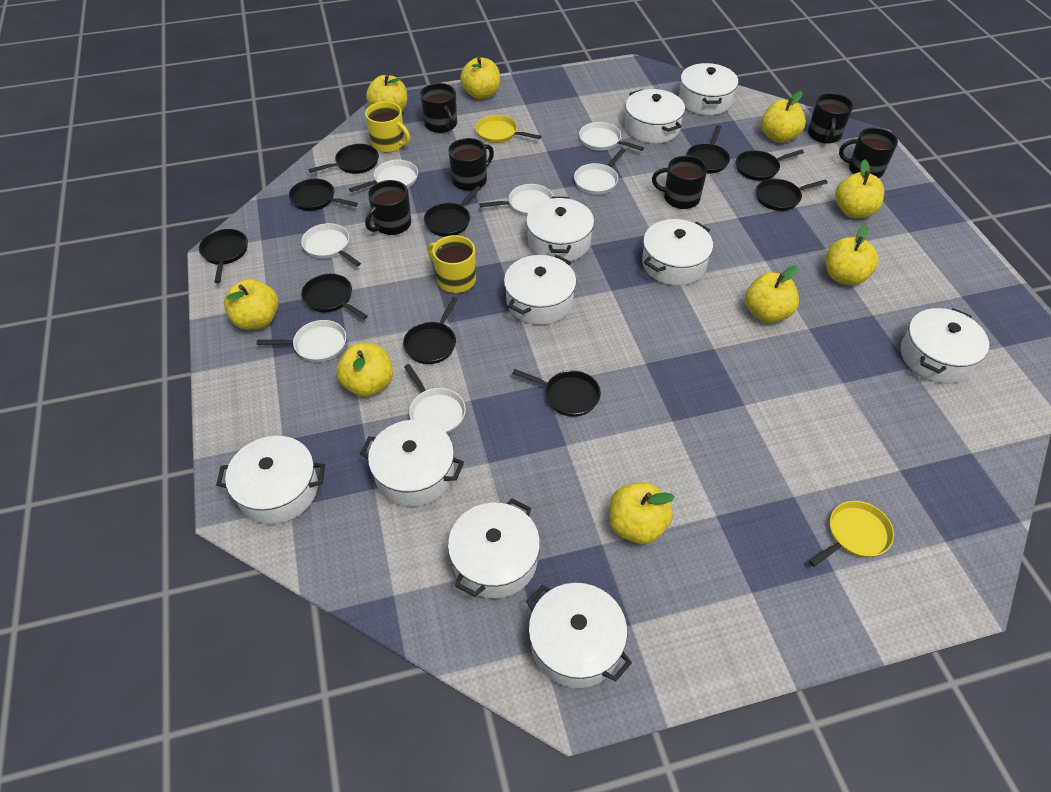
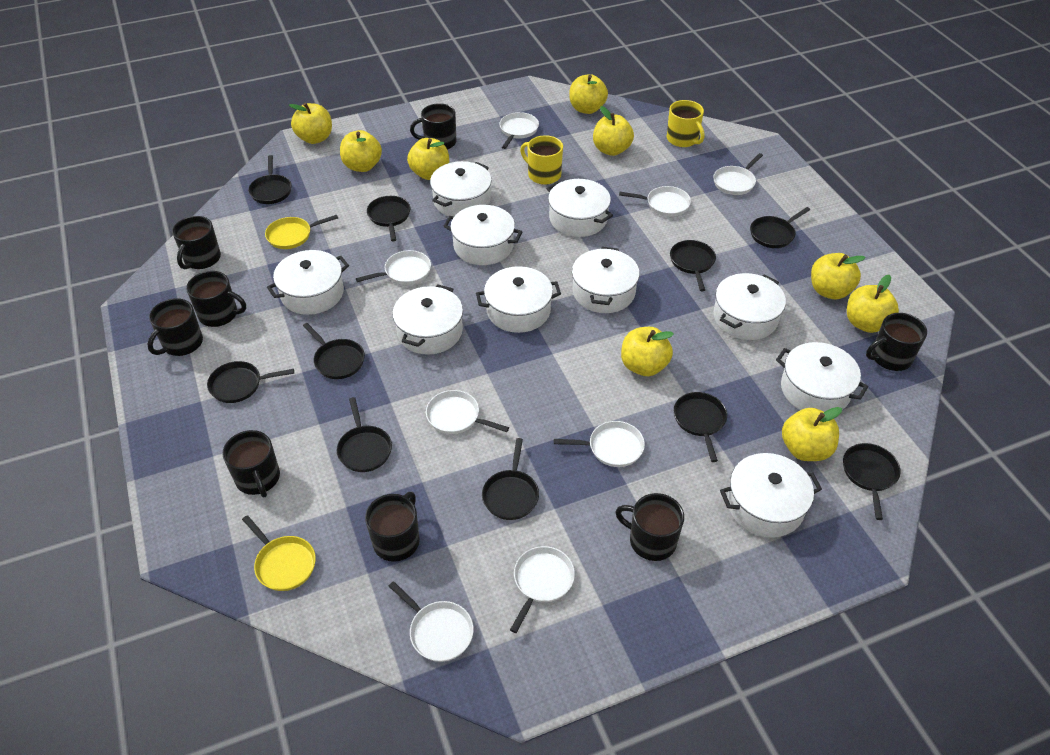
black mug: [365,180,411,235] [420,83,457,133] [448,138,494,191] [652,155,707,209] [808,93,853,144] [839,128,898,178] = 6 -> [147,298,203,356] [172,216,221,269] [186,271,246,327] [222,430,280,497] [365,492,420,562] [410,103,456,150] [615,493,684,561] [866,313,927,371] = 8
white pan: [257,320,346,362] [301,223,361,266] [349,160,418,192] [404,364,466,433] [479,184,554,216] [574,148,626,195] [579,122,644,151] = 7 -> [356,250,431,285] [389,581,474,662] [426,390,509,434] [499,112,539,149] [510,546,575,633] [554,421,645,467] [619,186,691,217] [713,153,763,195] = 8

